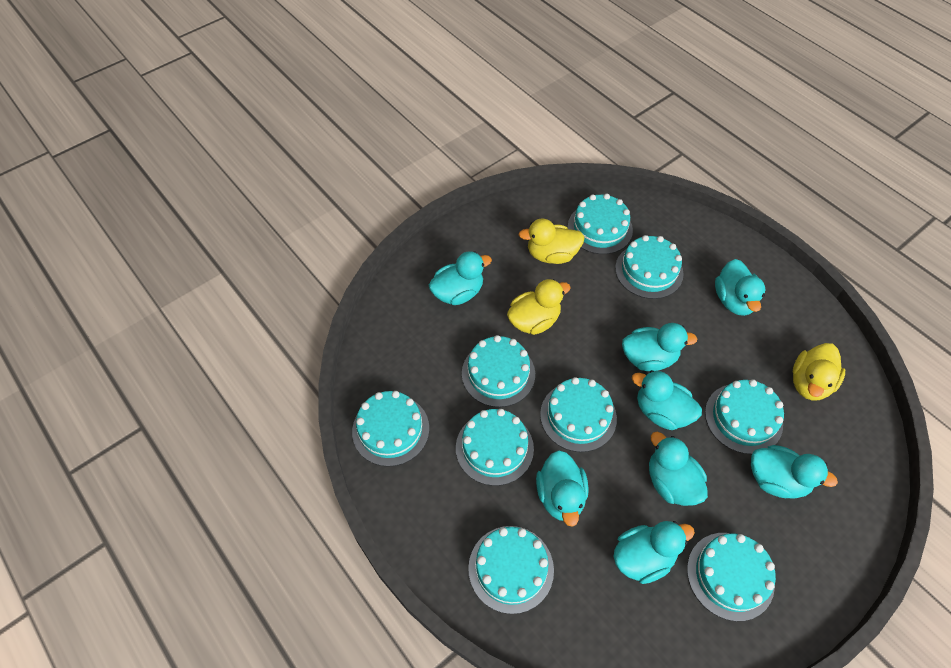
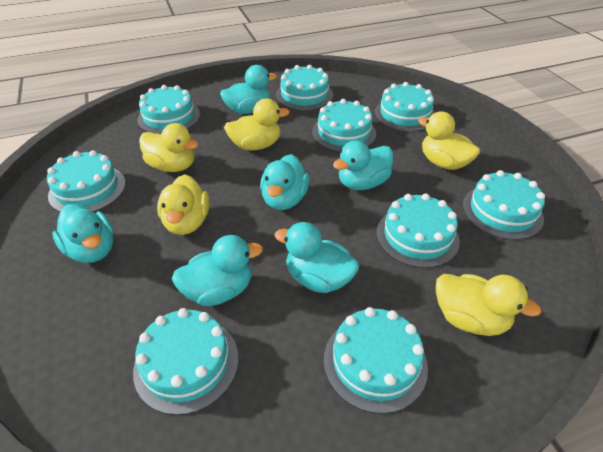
turquoise duck: [429,251,492,305] [536,450,589,527] [613,521,695,584] [622,323,698,371] [632,370,702,430] [649,432,708,506] [715,259,765,316] [751,445,838,499] = 8 -> [52,204,114,263] [172,235,263,306] [220,65,277,114] [260,154,310,210] [274,222,359,293] [333,140,393,190] = 6
yellow duck: [507,279,571,335] [518,218,585,264] [793,343,845,401] = 3 -> [139,123,199,172] [157,174,209,235] [224,98,290,151] [418,111,480,170] [436,274,541,336] = 5

